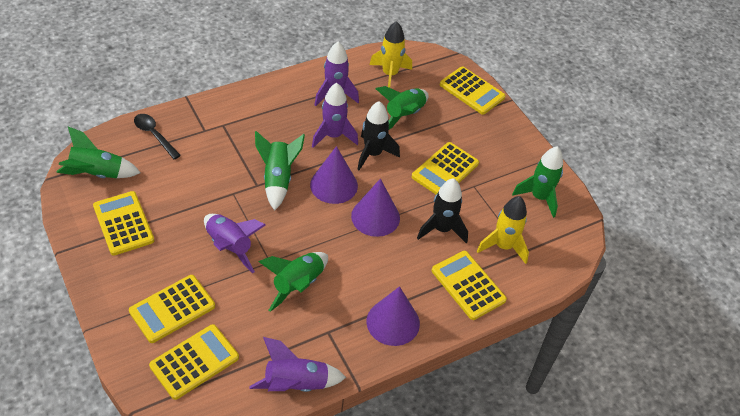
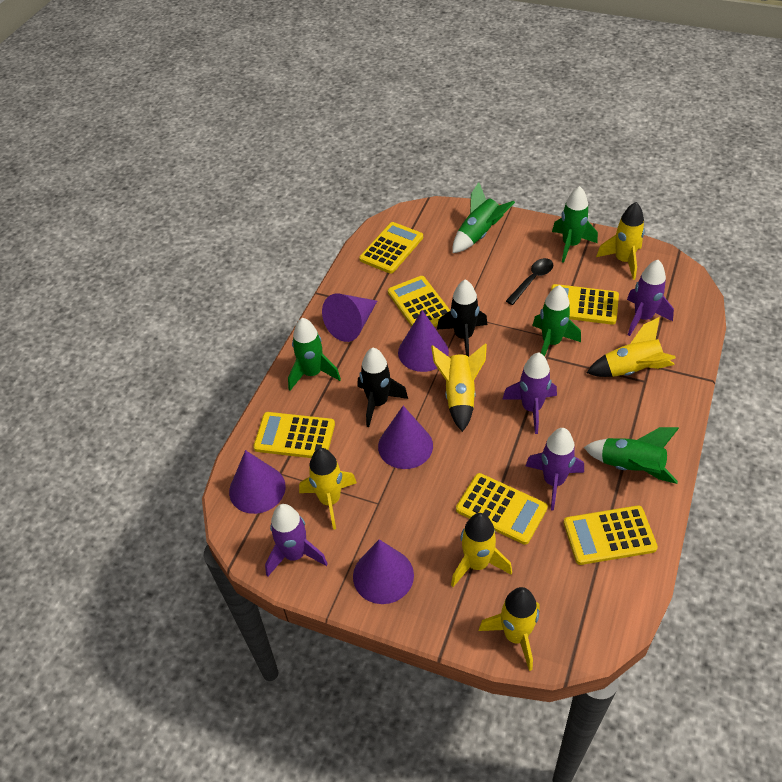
purple cone: [310,146,358,204] [351,179,400,237] [367,286,420,346] = 3 -> [229,450,286,514] [322,293,377,342] [353,539,414,604] [378,406,433,469] [398,310,449,372] = 5
yellow rocket: [369,21,412,88] [477,196,529,264] = 2 -> [299,448,357,530] [431,343,487,432] [451,513,512,587] [479,587,539,671] [587,317,676,377] [596,202,645,280] = 6

